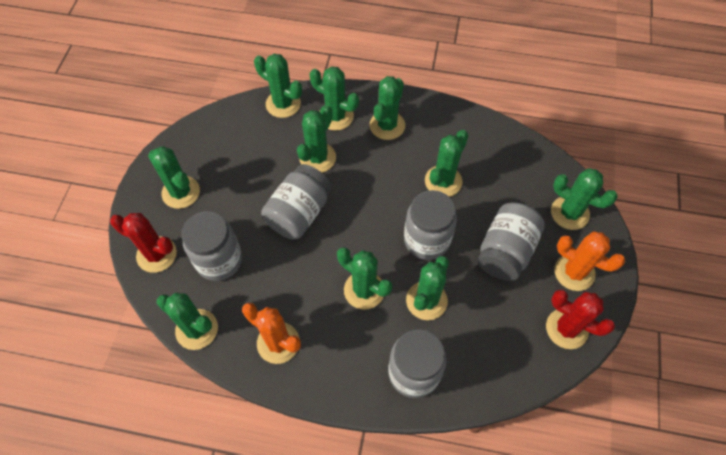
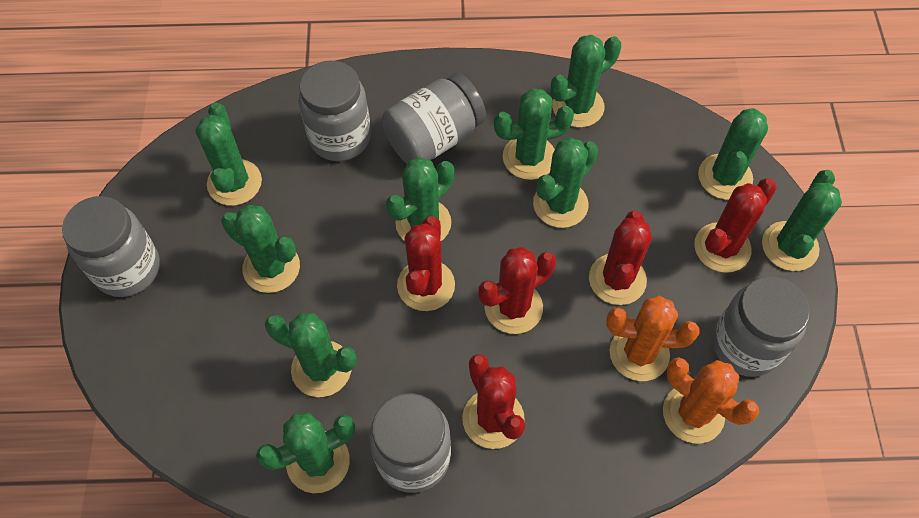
red cactus: [110,213,177,273] [546,289,615,349] = 2 -> [397,216,455,311] [462,354,525,449] [479,247,556,334] [589,211,652,305] [694,178,777,273] = 5

